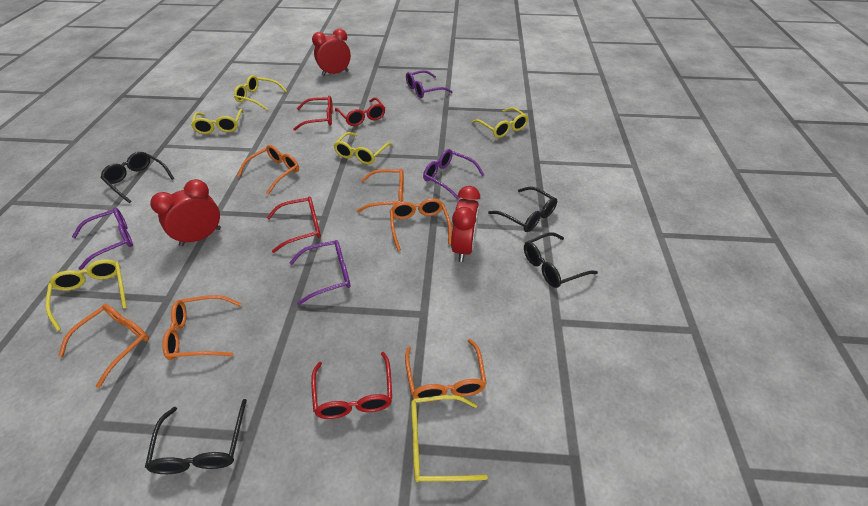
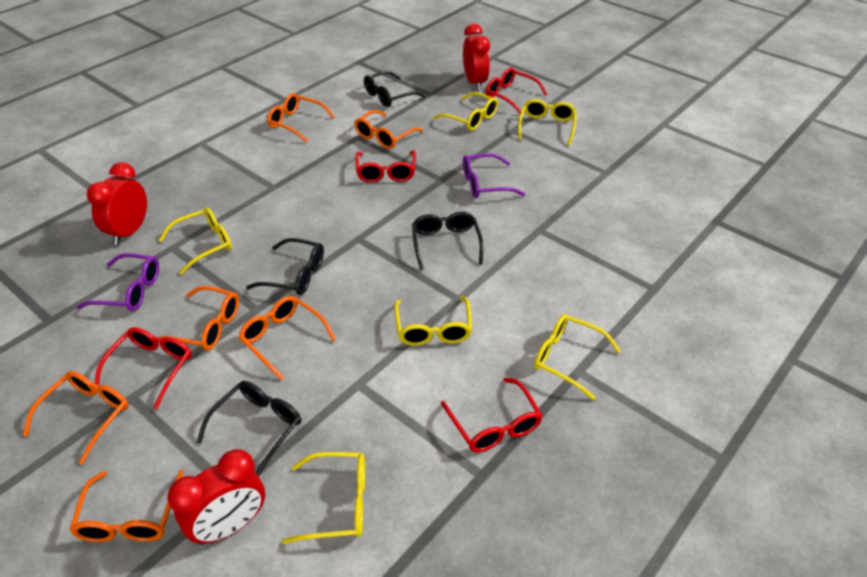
purple glasses: [72,208,133,270] [289,240,350,305] [406,70,452,98] [423,149,484,200] = 4 -> [77,253,159,311] [463,153,525,198] = 2

